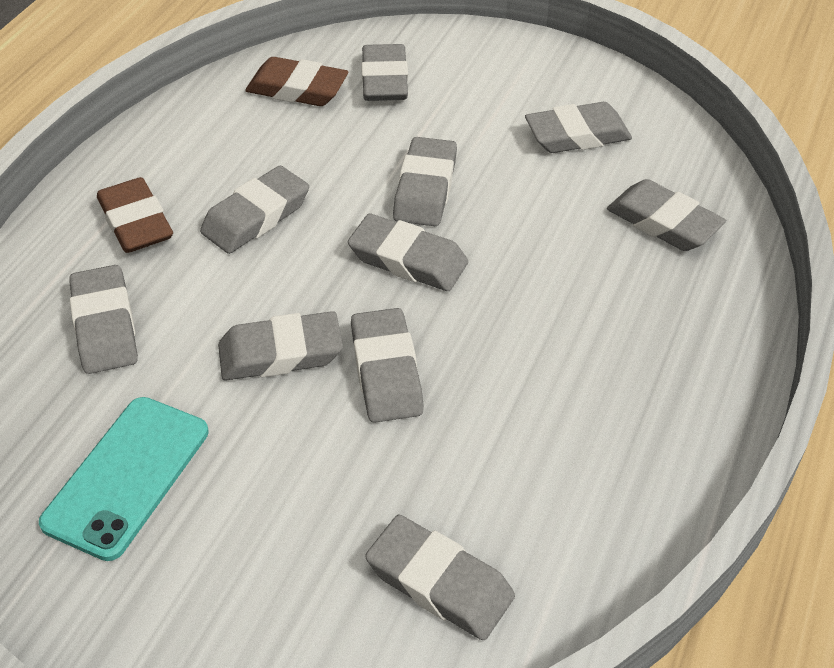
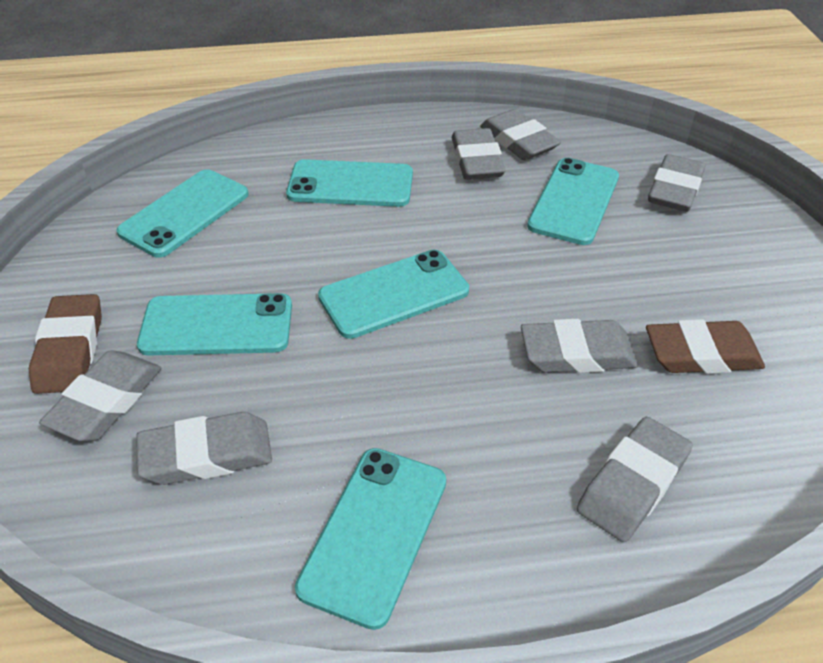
grey eraser: [69,265,138,374] [200,166,309,254] [218,311,343,380] [348,214,468,291] [351,308,424,423] [361,44,408,101] [365,515,515,640] [393,137,457,226] [525,102,632,153] [607,179,726,251] = 10 -> [39,350,161,441] [136,412,272,485] [452,128,506,180] [480,109,561,160] [521,319,638,373] [577,417,693,542] [648,154,705,212] = 7
turquoise phone: [39,397,209,561] = 1 -> [116,169,249,258] [137,293,292,356] [286,159,413,207] [295,448,446,630] [318,250,469,339] [527,158,619,245] = 6

